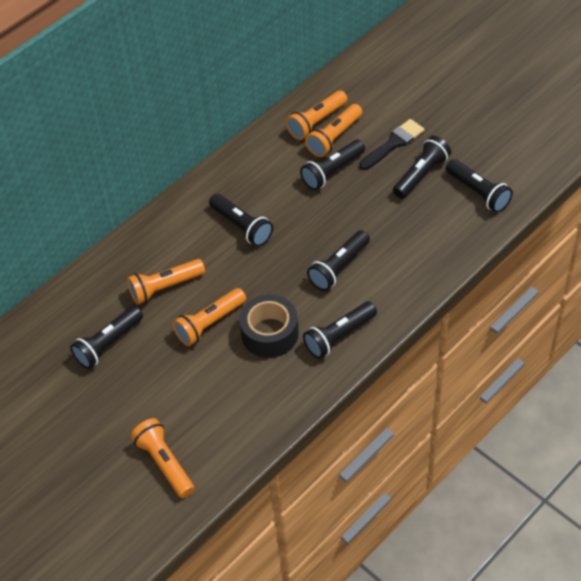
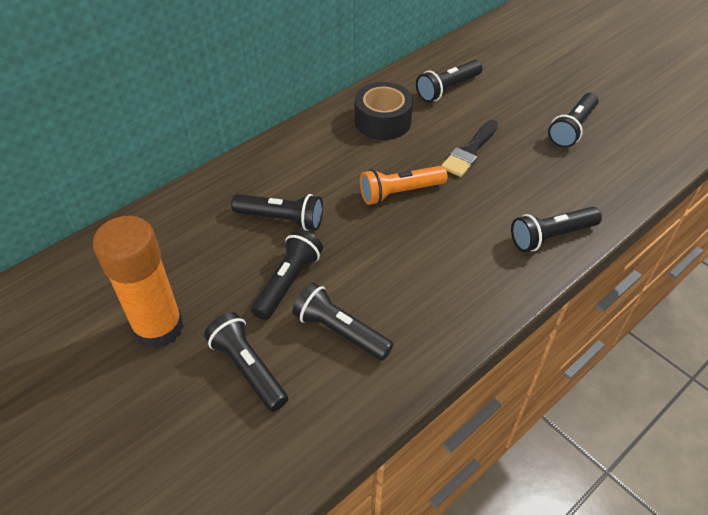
orange flashlight: [127,259,205,305] [131,418,195,498] [173,288,246,346] [286,91,347,140] [305,104,362,157] = 5 -> [360,166,448,205] = 1
orange glue stick: none = 0 -> [93,216,184,349] = 1

